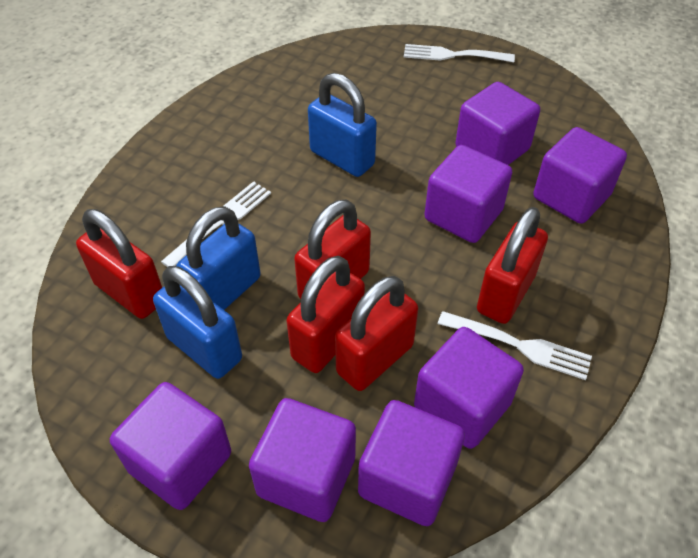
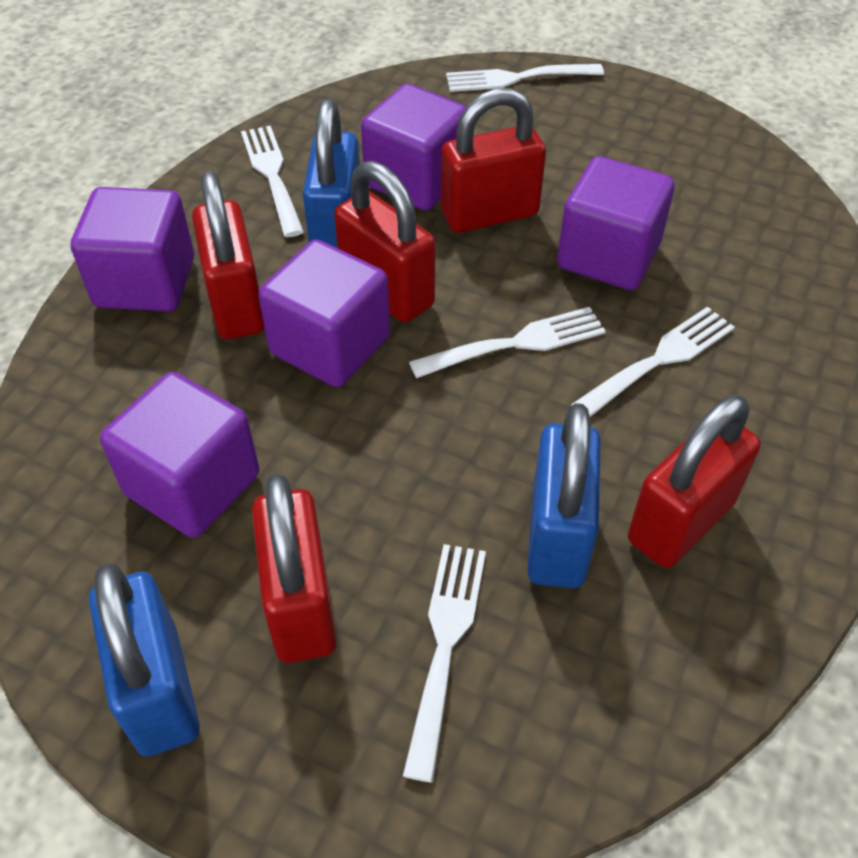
purple cube: [110,382,231,510] [249,398,356,522] [358,400,465,526] [414,327,524,449] [424,145,512,243] [455,82,540,165] [533,127,627,224] = 7 -> [71,187,194,312] [100,372,259,538] [258,240,390,387] [361,84,466,210] [557,156,674,290] = 5
white fork: [161,181,271,267] [404,44,515,62] [438,311,592,380] = 3 -> [241,126,304,237] [403,544,486,782] [409,307,606,378] [446,64,604,92] [571,307,735,417] = 5

